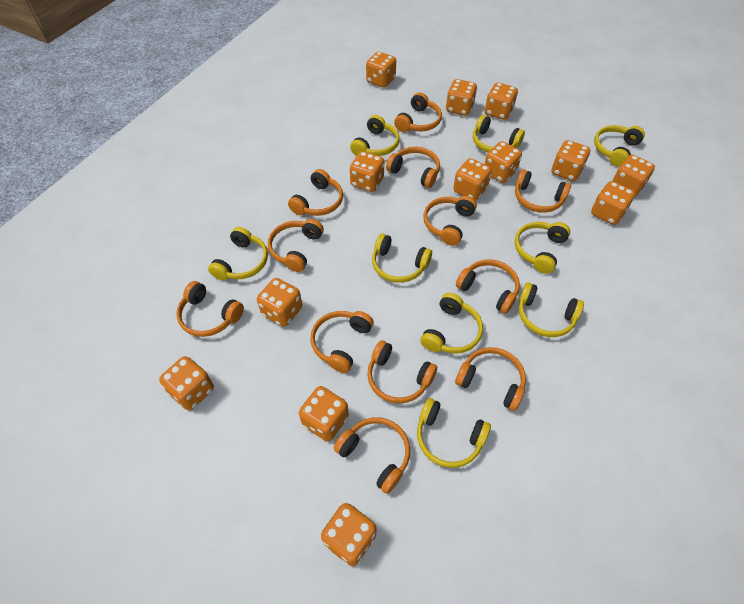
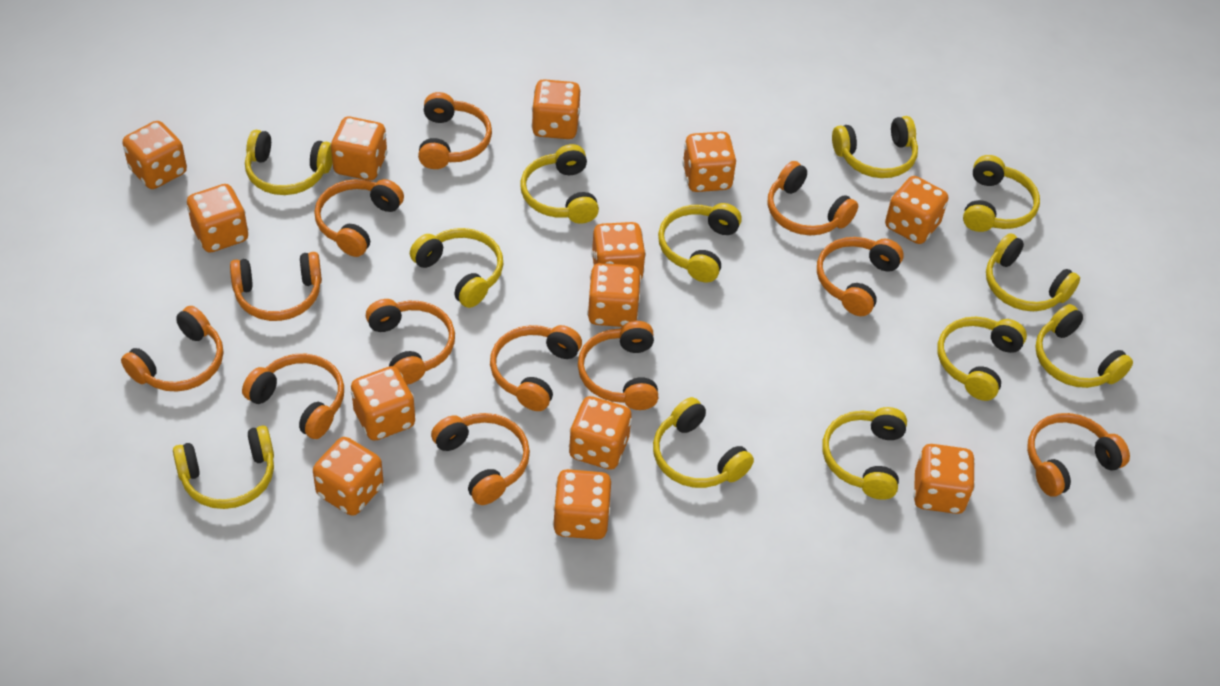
yellow headphones: [208,227,268,280] [350,115,399,156] [372,233,432,283] [417,398,491,468] [420,293,483,353] [473,115,525,152] [515,222,570,274] [519,282,584,337] [594,125,645,167] = 9 -> [173,425,274,509] [245,130,333,195] [410,228,503,308] [520,144,599,224] [653,397,754,488] [658,203,742,283] [822,407,907,500] [832,116,918,178] [937,317,1027,401] [963,155,1040,232] [986,233,1080,311] [1035,304,1133,388] = 12

